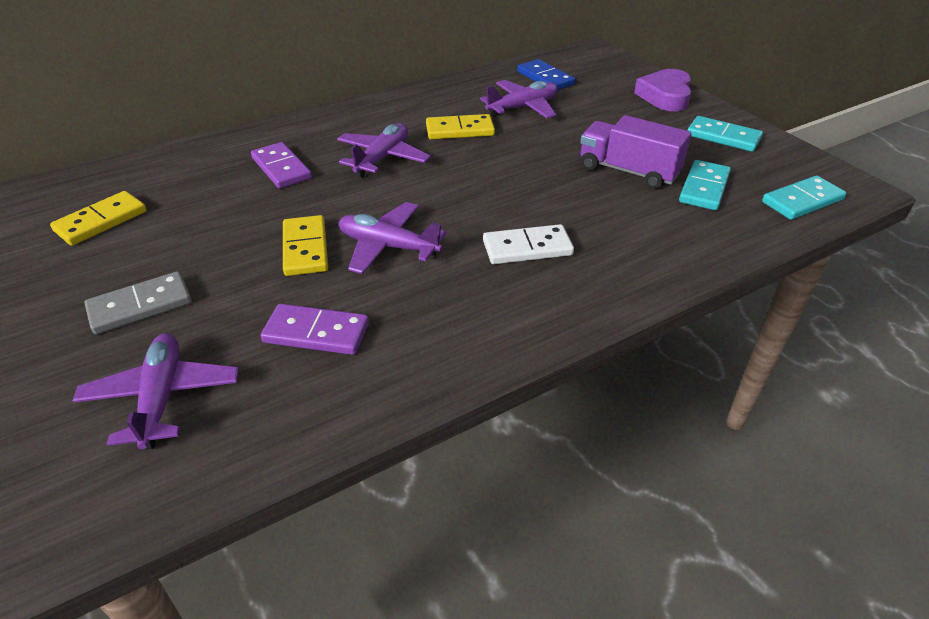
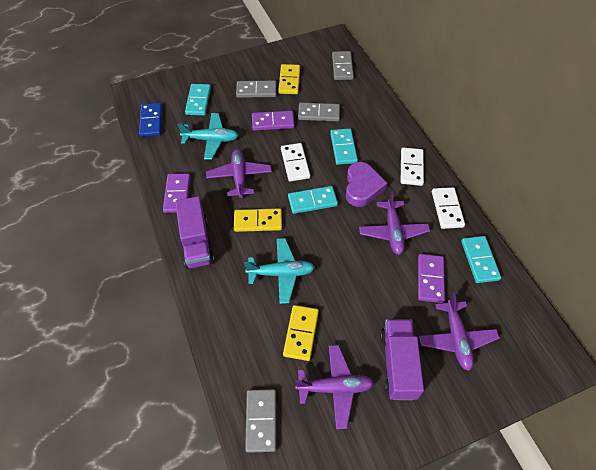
grey domino: [85,271,192,334] = 1 -> [236,81,276,98] [245,389,276,453] [298,103,340,121] [332,51,354,80] = 4
purple domino: [251,142,312,188] [261,304,369,355] = 2 -> [163,173,190,213] [252,111,295,131] [418,254,445,303] = 3
purple truck: [580,115,692,189] = 1 -> [175,196,214,269] [380,319,424,400] = 2
turquoise domino: [679,160,731,210] [687,116,763,152] [762,176,846,220] = 3 -> [185,84,211,115] [288,186,338,214] [330,128,358,165] [461,236,501,283] = 4
turquoise plane: none = 0 -> [178,113,239,160] [244,238,315,304] = 2
white domino: [483,224,574,264] = 1 -> [281,143,310,181] [401,148,424,186] [432,187,465,229] = 3

